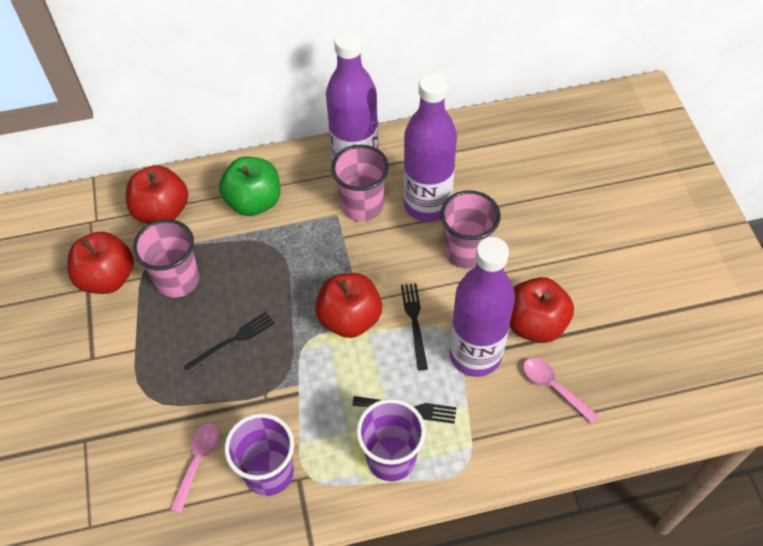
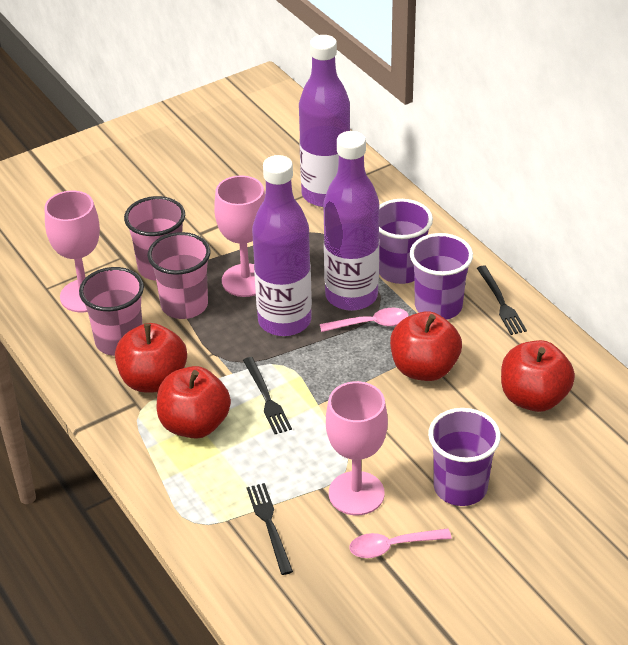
green apple: [219,157,281,216] = 1 -> none = 0
pink goblet: none = 0 -> [44,191,100,312] [214,175,265,297] [326,381,388,516] = 3
purple cup: [224,413,294,496] [356,399,426,481] = 2 -> [379,199,433,284] [410,233,473,320] [428,408,501,506] = 3

